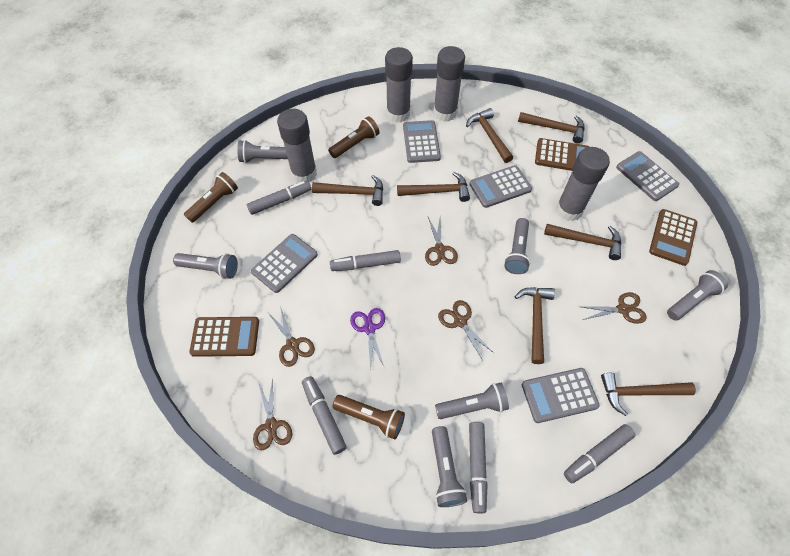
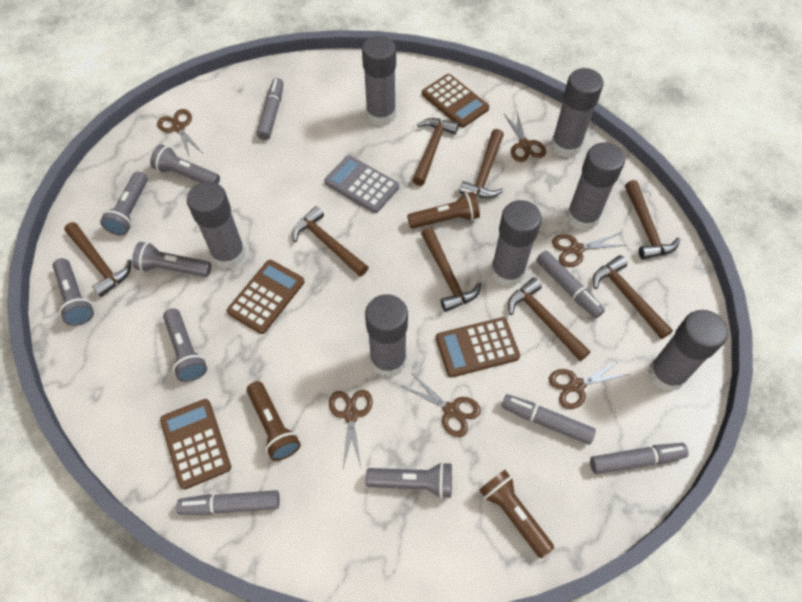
brown calculator: [189,317,259,357] [535,138,590,171] [649,209,697,266] = 3 -> [160,399,231,490] [227,260,305,334] [422,74,489,128] [436,317,520,377] = 4
brown hammer: [312,175,383,206] [397,172,470,202] [466,108,513,163] [515,287,555,364] [518,112,585,143] [544,224,621,260] [601,373,696,416] = 7 -> [64,222,131,297] [292,206,368,277] [412,118,459,186] [421,227,481,312] [459,129,504,198] [508,278,590,361] [593,255,673,339] [625,180,680,260] = 8
brown scissors: [253,378,292,451] [269,306,315,367] [425,217,458,266] [438,300,494,359] [582,292,647,324] = 5 -> [157,109,202,159] [329,390,373,468] [402,373,481,437] [503,112,546,162] [549,360,630,409] [552,233,626,267] = 6
grey calculator: [251,234,318,293] [403,120,441,163] [469,165,532,208] [522,368,600,423] [616,151,679,201] = 5 -> [324,155,399,213] = 1
grey glue stick: [277,109,317,183] [385,47,413,123] [433,46,465,122] [556,147,610,221] = 4 -> [187,182,246,269] [362,36,396,126] [365,294,408,377] [490,200,542,287] [551,68,604,158] [566,142,625,231] [648,310,728,392] = 7
purple scissors: [350,308,385,372] = 1 -> none = 0

